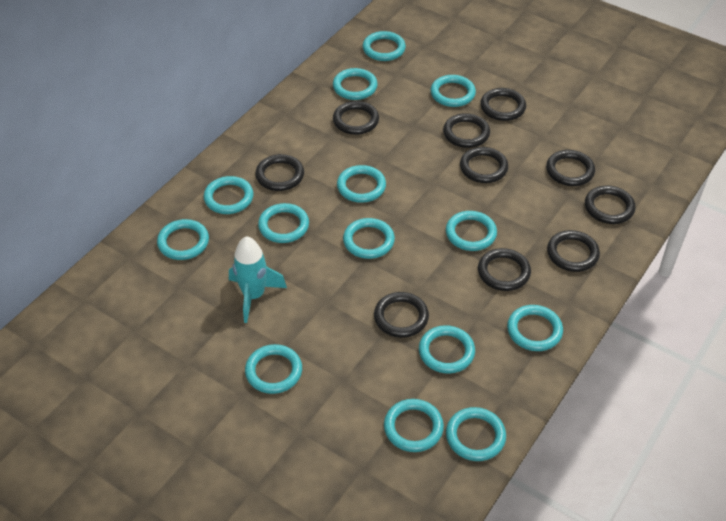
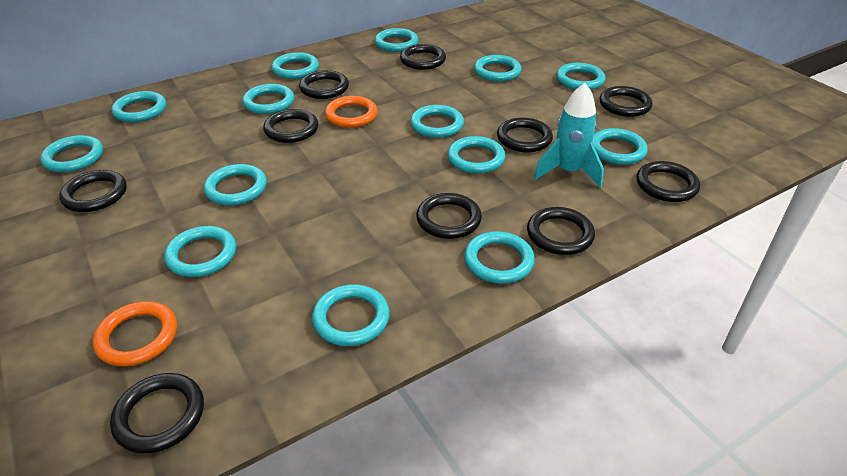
orange ring: none = 0 -> [93,301,177,367] [325,96,378,128] = 2

